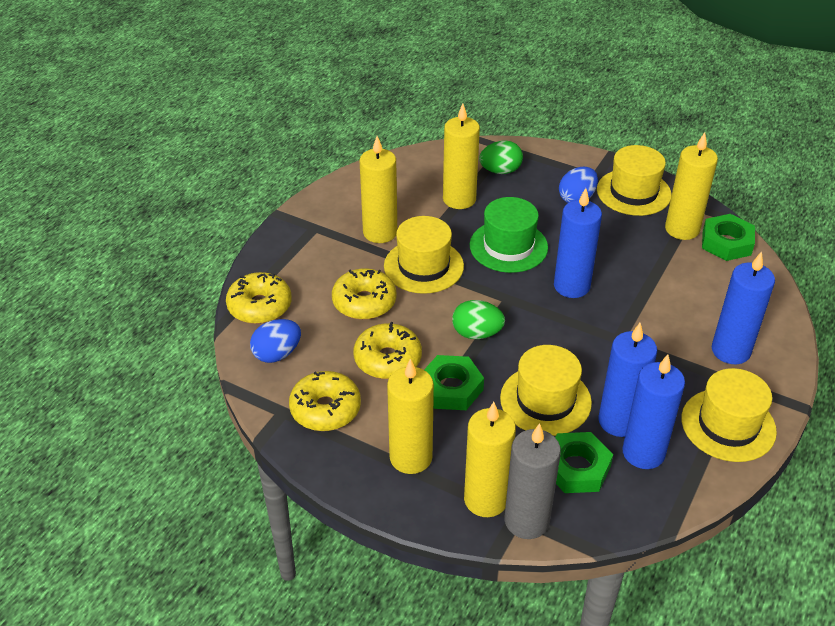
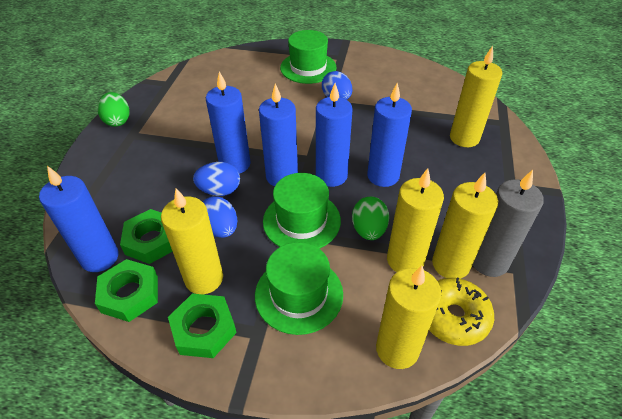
blue candle: [554,188,602,298] [599,323,657,437] [623,354,685,469] [712,251,775,364] = 4 -> [39,166,118,272] [206,71,251,174] [259,83,298,186] [316,83,352,187] [367,83,412,187] = 5
blue egg: [250,319,301,363] [559,167,598,203] = 2 -> [193,162,240,196] [203,196,237,238] [322,71,352,100] = 3
green hat: [470,197,548,273] = 1 -> [255,242,343,335] [263,173,341,249] [280,30,336,84] = 3
yellow donut: [226,272,291,324] [289,371,361,431] [332,268,396,320] [353,322,422,379] = 4 -> [429,277,494,346] = 1
yellow hat: [384,216,464,294] [500,345,592,436] [597,145,672,216] [681,368,777,462] = 4 -> none = 0

